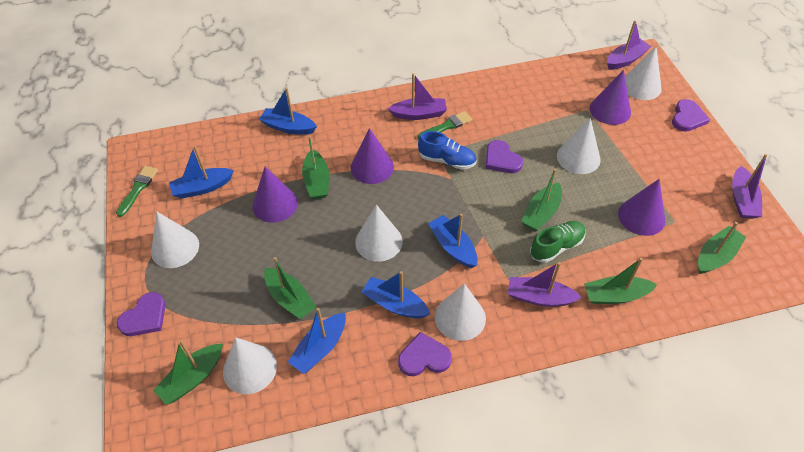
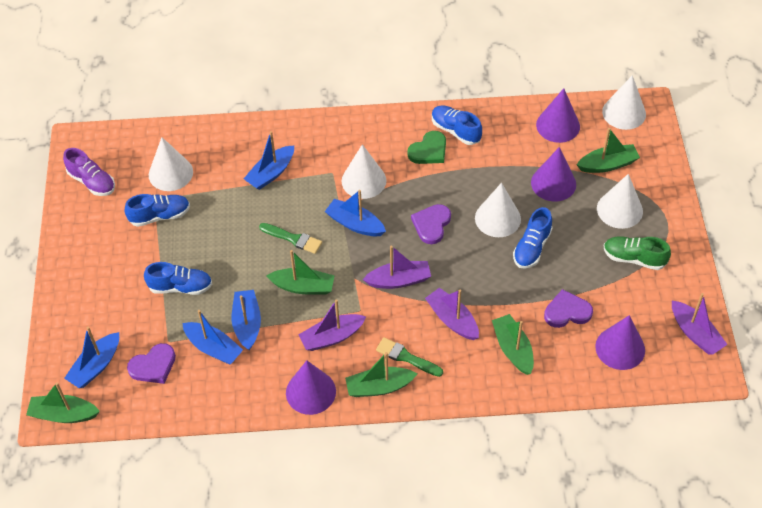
blue shoe: [418,131,477,170] = 1 -> [125,194,190,227] [144,262,212,295] [432,105,482,145] [513,207,553,269] = 4
green boat: [153,340,223,405] [264,257,316,319] [302,136,329,199] [521,169,562,231] [584,258,657,304] [698,222,746,274] = 6 -> [26,382,100,423] [266,250,335,295] [345,352,417,397] [492,314,534,375] [577,128,640,173] = 5
green heart: none = 0 -> [407,131,446,164] = 1
purple heart: [117,292,166,336] [398,332,452,376] [486,140,523,173] [672,99,710,132] = 4 -> [127,343,176,384] [411,204,451,244] [544,289,593,328] = 3
purple shoe: none = 0 -> [63,148,115,196] = 1
white cone: [151,212,199,268] [223,337,277,394] [355,205,403,262] [435,283,486,341] [557,118,600,174] [625,46,662,100] = 6 -> [149,137,193,191] [342,144,387,199] [475,183,521,237] [597,174,643,229] [602,75,646,130] = 5

